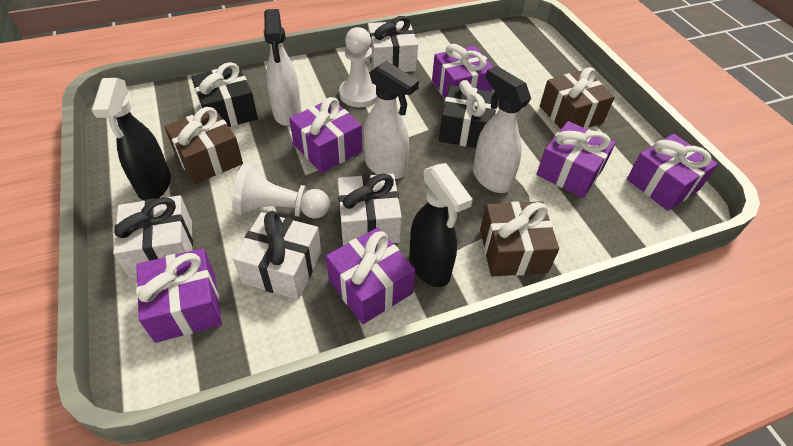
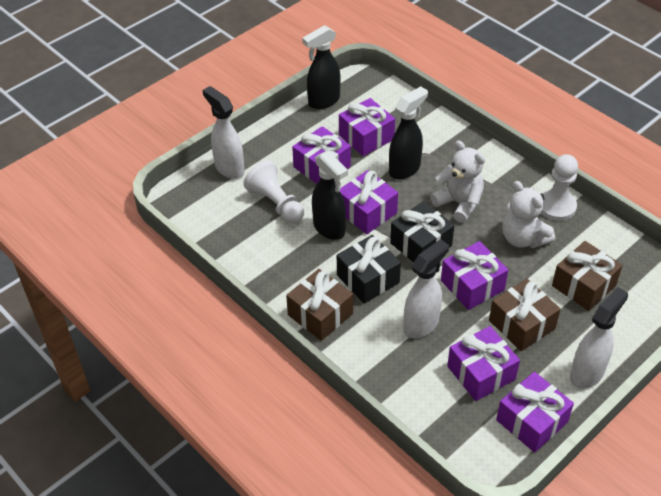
black spray bottle: [92,78,171,201] [409,163,473,287] = 2 -> [302,25,340,109] [312,151,348,240] [389,86,428,179] = 3
white gift: [113,195,193,278] [233,211,322,299] [338,174,402,246] [368,16,418,72] = 4 -> none = 0
white teddy bear: none = 0 -> [430,140,485,223] [502,181,555,248] = 2

